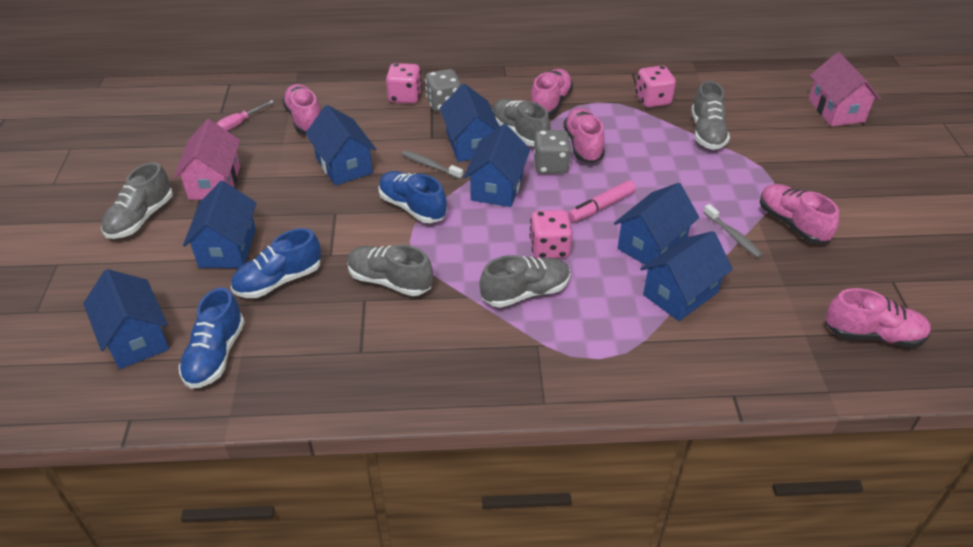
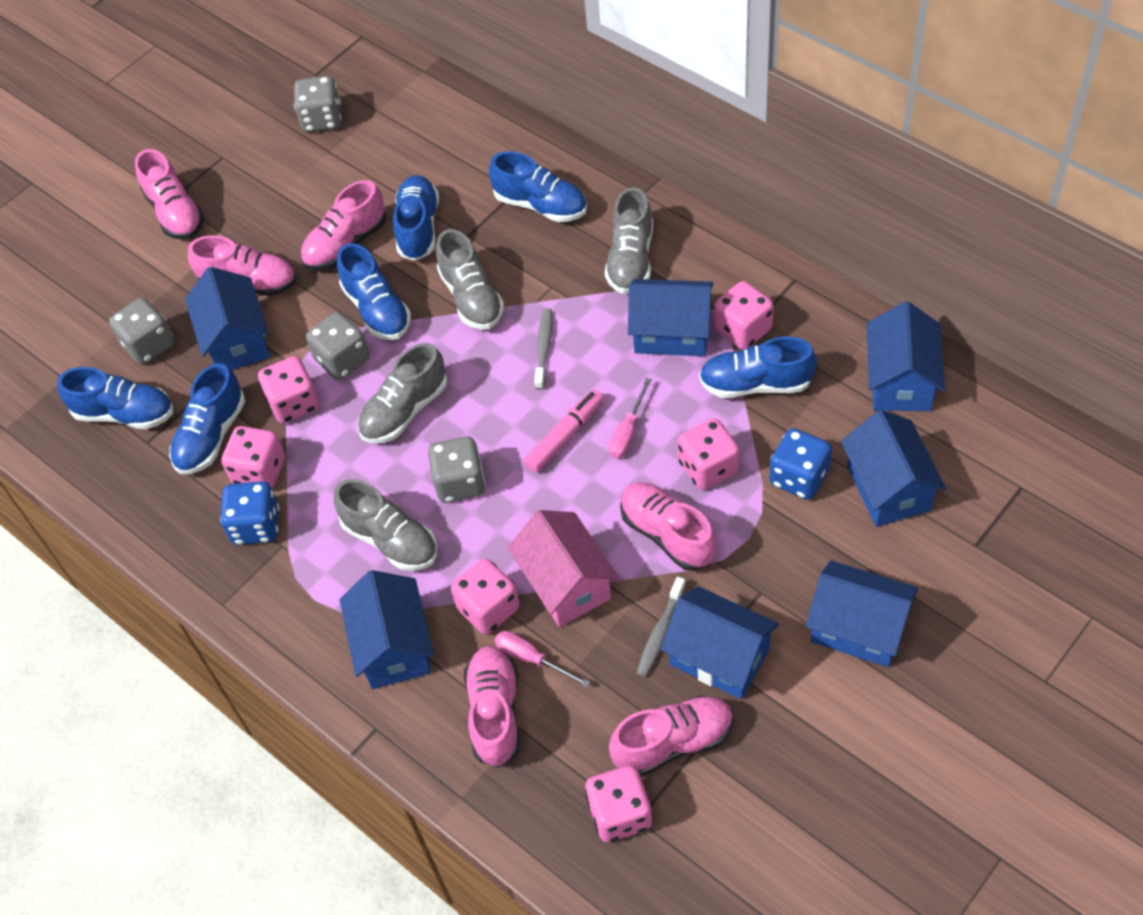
blue dice: none = 0 -> [220,481,279,545] [770,428,832,500] = 2
blue shoe: [179,287,245,389] [231,228,321,298] [378,171,447,223] = 3 -> [57,367,173,429] [169,363,245,474] [337,243,411,340] [393,175,439,261] [489,151,587,222] [699,337,817,398] = 6
grey dice: [425,69,461,112] [534,130,571,174] = 2 -> [109,298,174,365] [294,76,342,132] [306,312,369,380] [428,436,486,503] = 4
grey shoe: [101,162,173,239] [347,244,433,296] [480,255,570,308] [492,99,551,146] [691,81,730,150] = 5 -> [334,479,437,571] [357,343,447,443] [436,229,504,330] [605,187,653,294] = 4
pink dice: [386,63,422,104] [530,210,572,259] [636,66,676,108] = 3 -> [221,426,285,488] [258,356,319,424] [451,558,520,634] [585,765,652,842] [678,418,740,490] [714,281,774,350] = 6
pink house: [174,119,240,200] [809,52,881,126] = 2 -> [508,510,618,627] = 1
pink screwdriver: [217,100,274,131] = 1 -> [495,631,590,687] [609,378,652,458] = 2
pink shoe: [282,84,321,134] [531,69,573,116] [564,108,605,163] [760,184,839,244] [825,288,931,347] = 5 -> [135,149,204,240] [188,235,296,296] [300,180,386,270] [464,646,520,768] [609,695,733,777] [620,482,716,571] = 6

